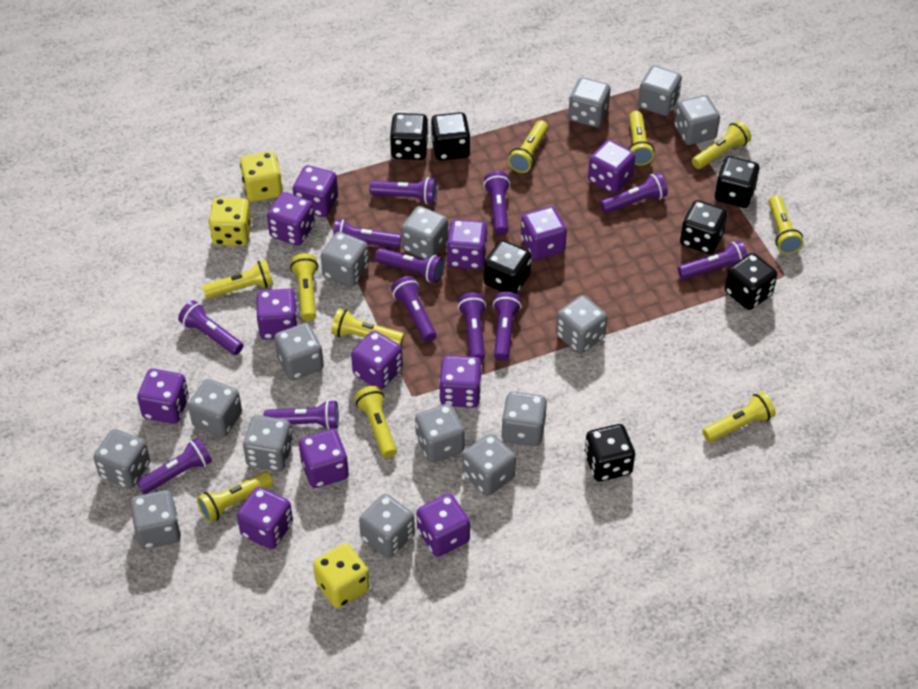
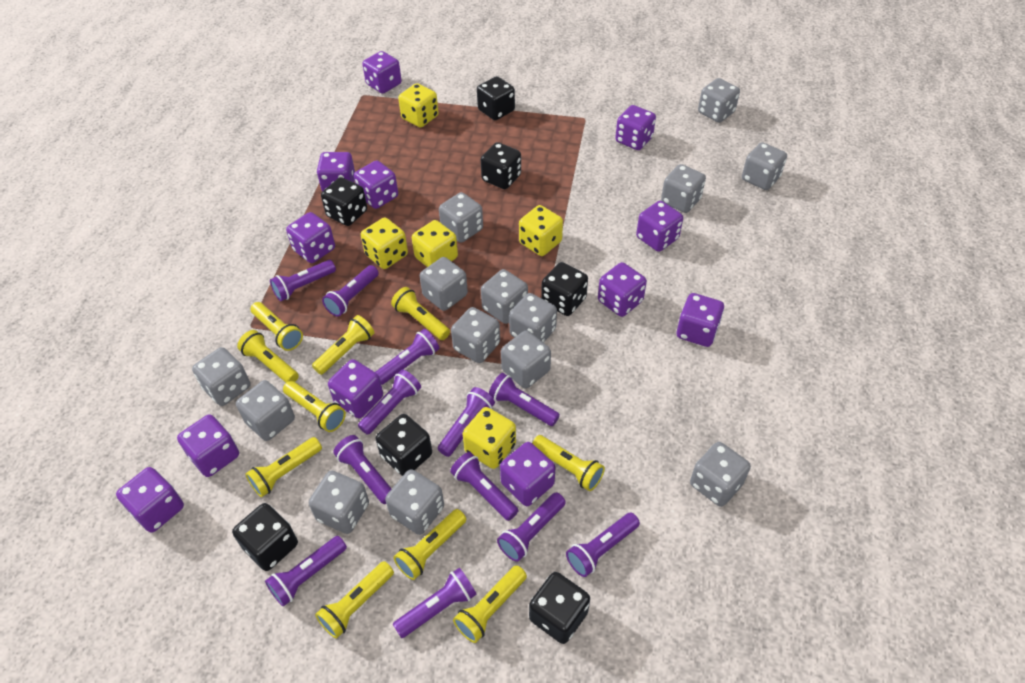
grey dice: [93,429,150,489] [130,490,181,549] [188,379,242,437] [243,415,293,471] [274,323,324,380] [321,232,369,287] [359,494,415,558] [401,206,448,259] [415,404,465,463] [463,433,516,496] [501,391,547,446] [556,295,607,354] [568,77,611,127] [638,66,682,116] [674,95,720,145] = 15 -> [192,347,250,406] [236,380,295,441] [309,471,369,534] [385,469,444,535] [420,257,468,311] [439,192,483,243] [451,307,500,363] [481,269,528,324] [501,330,551,389] [509,293,557,343] [661,164,706,213] [690,442,751,507] [698,78,740,122] [742,142,787,190] = 14
yellow dice: [209,198,252,246] [240,151,283,202] [313,543,370,608] = 3 -> [361,218,408,269] [398,83,439,127] [412,220,458,267] [463,407,516,469] [519,205,563,256] = 5

